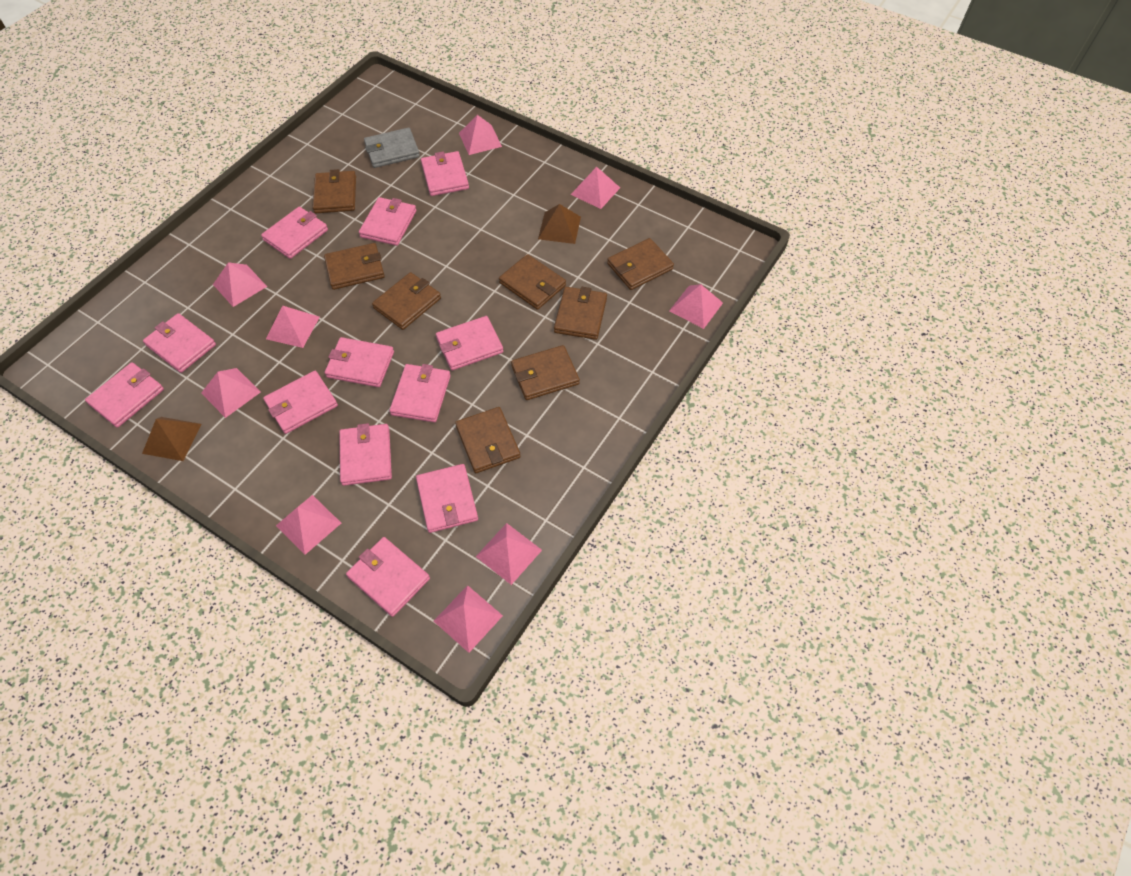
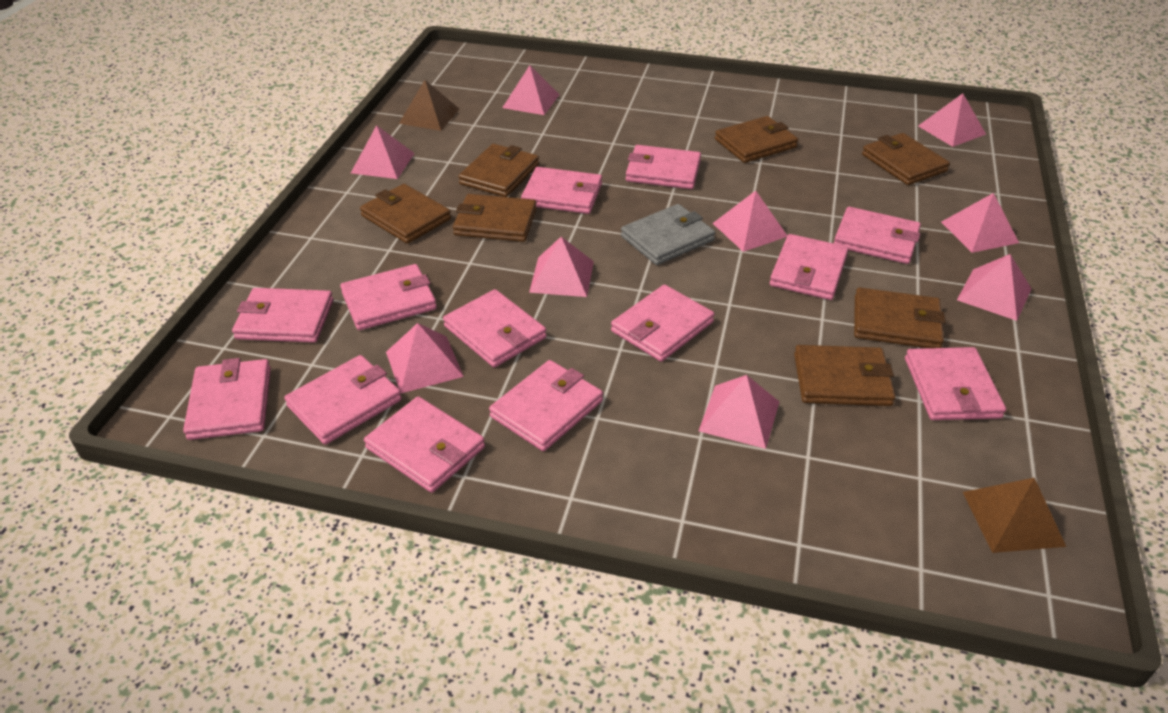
brown wallet: [313,169,356,213] [324,243,385,290] [372,272,441,330] [455,407,521,473] [499,254,566,310] [511,345,580,400] [554,287,607,340] [607,238,674,290] = 8 -> [360,184,451,244] [453,194,537,242] [458,144,539,197] [715,116,798,163] [794,345,896,406] [854,287,946,348] [862,133,950,185] = 7
pink wallet: [85,362,164,428] [143,313,216,373] [261,206,328,259] [263,371,338,434] [325,337,394,387] [339,423,392,486] [346,537,430,617] [359,197,416,246] [389,364,451,422] [416,464,478,533] [421,151,469,196] [436,316,504,370] = 12 -> [183,358,271,440] [232,288,333,343] [284,355,402,445] [340,264,437,330] [364,396,485,493] [443,289,547,368] [489,360,603,451] [521,167,602,214] [611,284,715,362] [626,145,701,189] [770,234,849,300] [834,207,921,264] [905,347,1006,420] = 13

